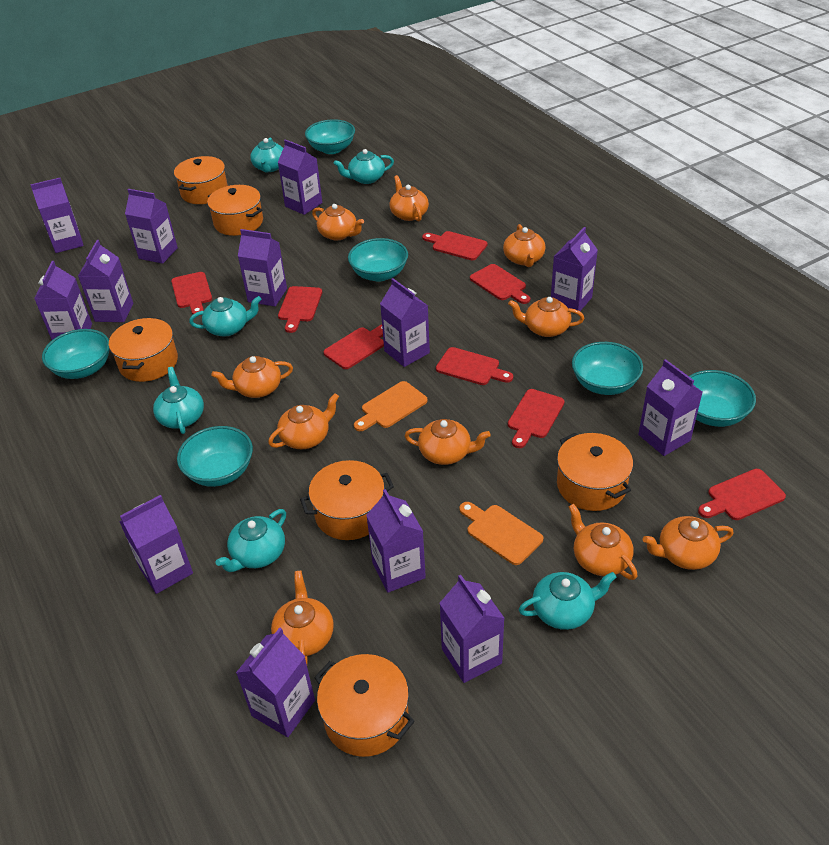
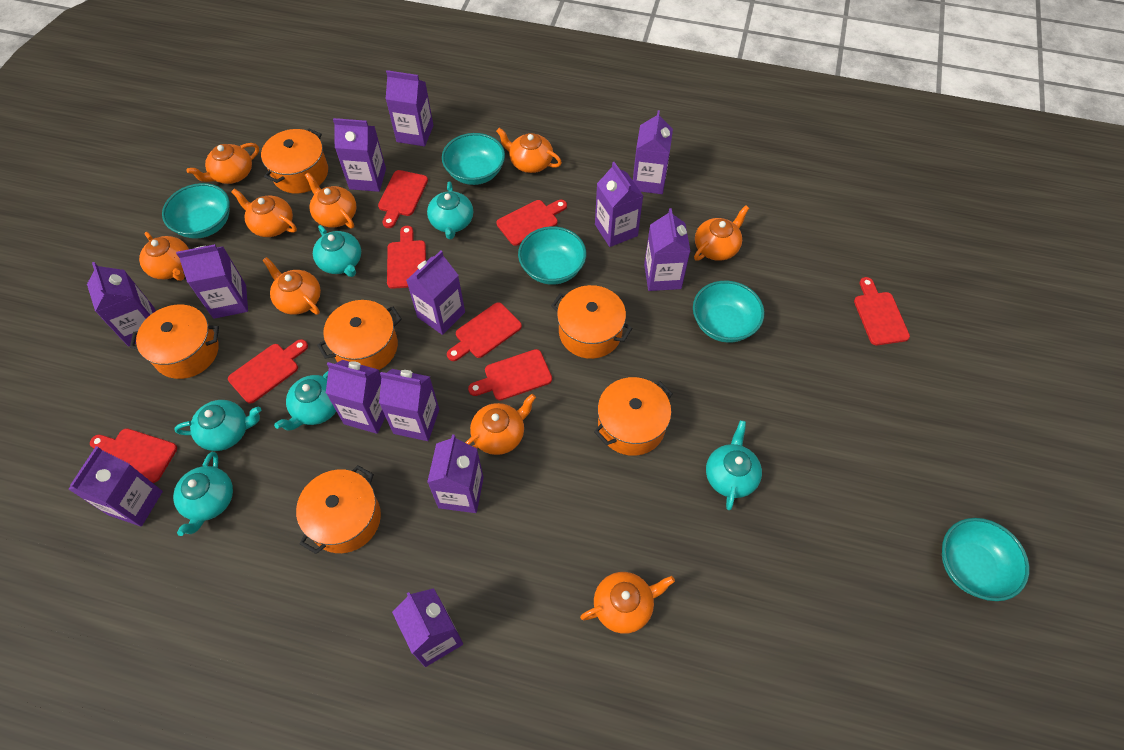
orange cutting board: [354,381,428,431] [459,502,543,565] = 2 -> none = 0
orange teapot: [211,356,293,398] [268,393,339,449] [271,571,334,664] [312,204,364,240] [390,175,429,221] [405,419,491,465] [503,224,545,267] [508,297,584,337] [568,504,638,580] [643,516,734,570] = 10 -> [139,232,189,281] [187,143,259,184] [231,188,297,237] [263,257,321,315] [305,173,357,228] [465,394,536,455] [496,128,562,173] [580,572,675,634] [694,205,749,261] = 9
turquoise bowl: [42,329,109,379] [177,426,253,487] [305,119,355,154] [348,238,408,282] [572,342,643,395] [689,370,756,427] = 6 -> [162,183,230,239] [442,133,505,185] [518,226,586,285] [693,281,765,343] [942,518,1029,601] = 5

